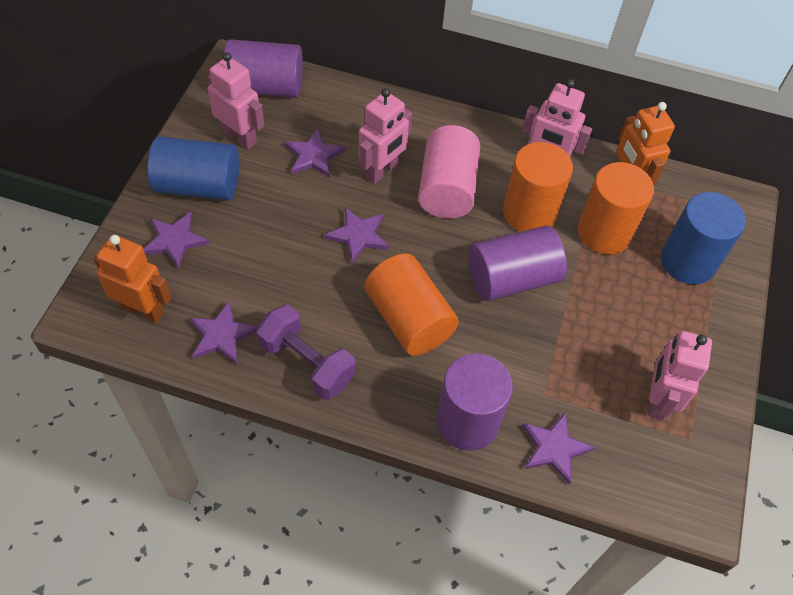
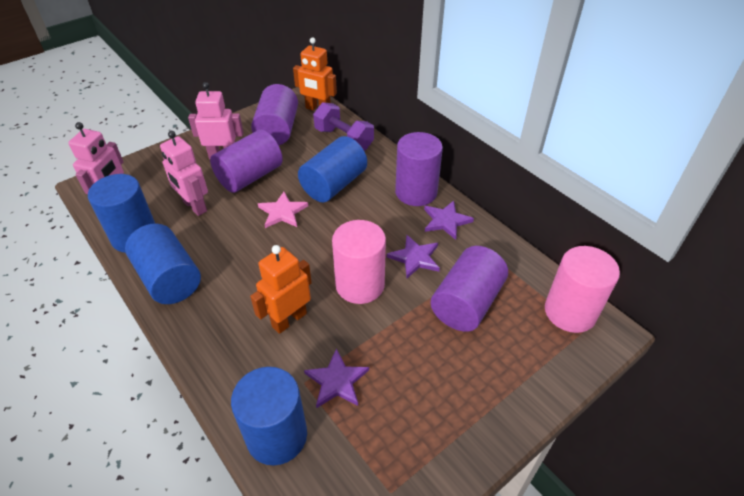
blue cylinder: [148,136,239,200] [661,192,746,284] = 2 -> [88,174,155,253] [125,223,201,304] [231,367,307,465] [298,136,367,202] = 4
orange cylinder: [365,253,459,356] [503,142,573,232] [578,162,654,254] = 3 -> none = 0
pink cylinder: [418,125,480,219] = 1 -> [332,220,386,304] [545,246,620,333] = 2
pink robot: [208,52,265,149] [359,88,412,184] [522,79,592,157] [648,331,712,420] = 4 -> [68,122,124,194] [160,131,208,216] [188,82,244,159] = 3
pink star: none = 0 -> [258,192,308,228] = 1
purple cylinder: [224,39,303,98] [436,353,513,451] [468,226,567,301] = 3 -> [210,130,283,193] [251,84,298,145] [395,132,443,206] [431,246,508,332] = 4
purple star: [143,212,209,269] [189,301,257,365] [285,128,346,178] [324,207,389,263] [522,413,595,485] = 5 -> [304,349,369,408] [387,235,440,278] [424,201,474,240] = 3

